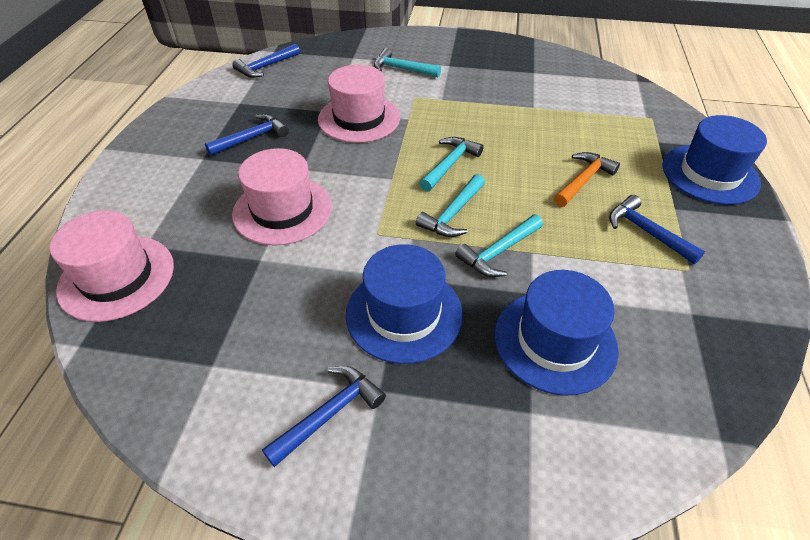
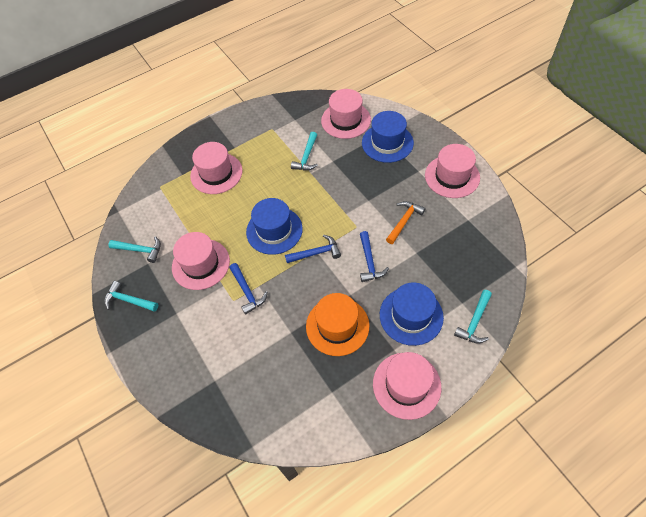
blue hammer: [205,114,289,156] [232,44,300,78] [262,366,386,467] [609,195,705,264] = 4 -> [229,263,268,315] [285,235,341,263] [360,231,389,282] = 3
orange hat: none = 0 -> [306,293,369,356] = 1
pink hat: [50,210,174,322] [232,148,332,246] [318,65,400,143] = 3 -> [172,232,230,290] [190,142,243,194] [321,89,371,139] [373,352,441,420] [425,144,480,198] = 5

